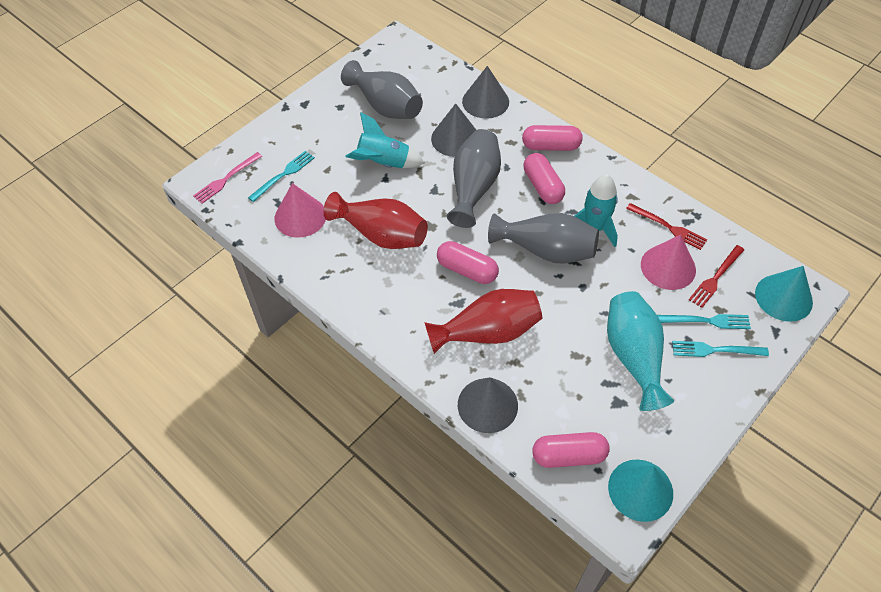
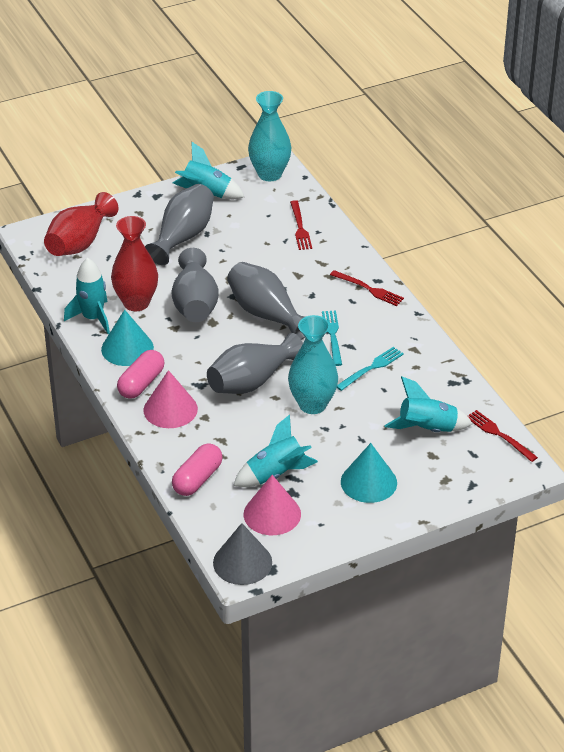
grey cone: [431,103,476,157] [458,377,518,433] [462,66,509,119] = 3 -> [213,523,272,585] = 1
grey vase: [341,60,423,119] [447,129,501,228] [488,213,599,264] = 3 -> [145,184,214,265] [171,248,219,322] [207,333,303,394] [227,262,305,340] = 4
pink capsule: [437,241,499,284] [522,125,583,151] [523,153,565,204] [532,432,610,468] = 4 -> [117,350,164,399] [172,443,223,496] = 2
pink fork: [193,152,262,204] = 1 -> none = 0
red fork: [626,203,707,250] [689,245,744,308] = 2 -> [290,200,312,250] [330,270,404,306] [468,410,538,462] = 3
turquoise fork: [248,151,315,202] [657,314,751,329] [672,341,769,357] = 3 -> [322,310,342,366] [337,347,404,391] = 2
turquoise rocket: [345,112,425,168] [574,174,618,247] = 2 -> [64,258,110,334] [173,142,244,199] [233,415,318,487] [384,376,473,432] = 4
turquoise vase: [607,291,674,411] = 1 -> [248,91,291,181] [288,315,338,414] = 2

